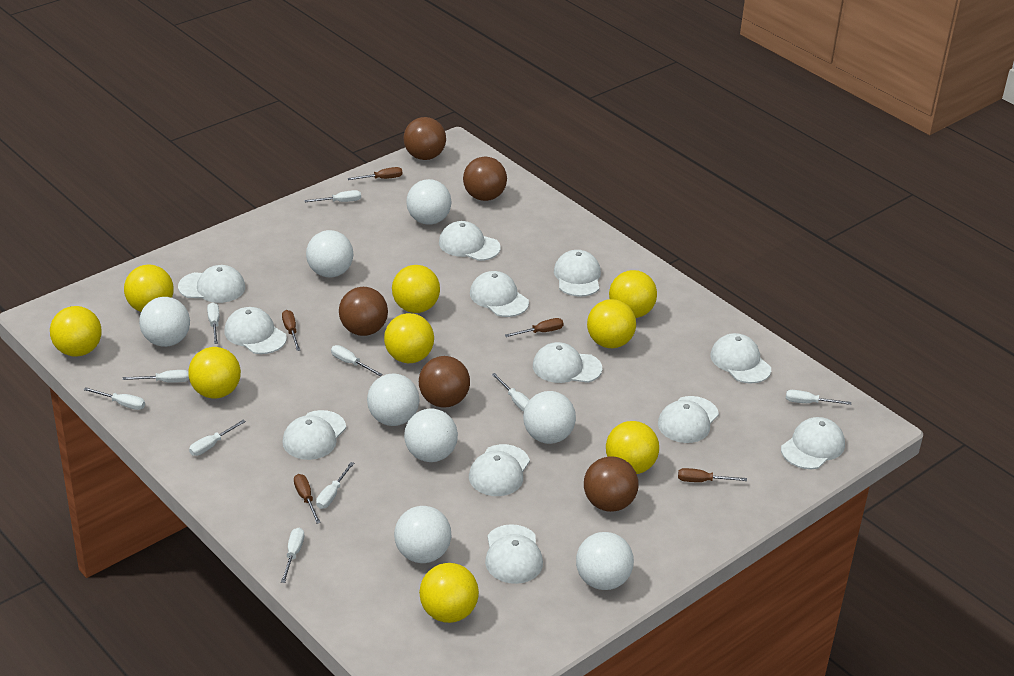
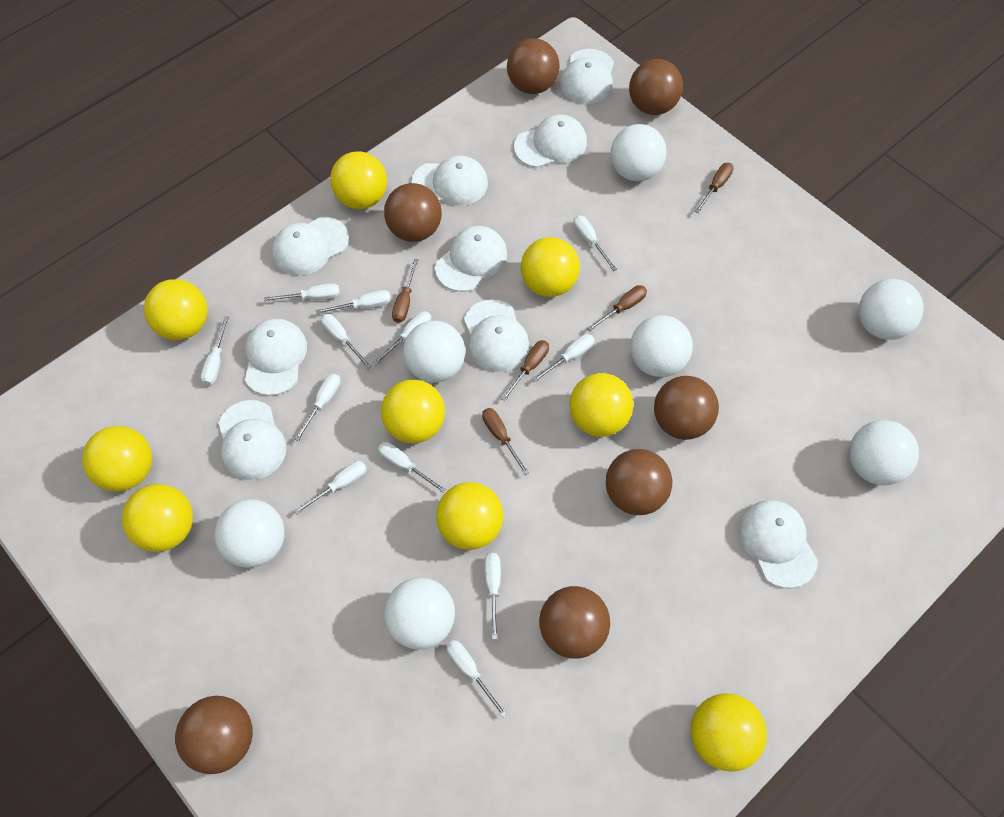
brown ball: [339,287,388,336] [404,117,446,160] [419,356,470,408] [463,157,507,201] [584,456,638,512] = 5 -> [175,696,253,774] [384,183,442,242] [507,38,560,94] [539,586,610,659] [606,449,672,515] [629,59,683,115] [654,376,719,440] = 7
white ball: [139,297,190,347] [306,230,353,277] [367,374,420,426] [394,506,451,563] [404,409,458,462] [406,179,451,225] [523,391,576,444] [576,532,634,590] = 8 -> [214,499,285,568] [384,577,455,650] [403,321,465,383] [611,124,667,181] [630,315,693,377] [849,420,919,485] [859,279,924,340] = 7
white cap: [178,265,245,303] [224,307,287,354] [282,410,346,460] [439,221,501,261] [469,444,530,496] [470,271,529,317] [485,524,543,584] [533,342,602,383] [554,250,601,297] [658,396,719,443] [710,333,771,384] [781,417,845,469] = 12 -> [218,400,287,480] [245,319,307,396] [272,217,349,275] [411,156,488,206] [435,226,507,292] [464,299,529,372] [514,115,587,168] [560,49,614,104] [738,500,818,589] = 9
white screwdriver: [84,387,145,410] [123,370,189,382] [189,420,246,456] [207,302,219,344] [281,528,304,583] [304,190,361,202] [316,462,354,509] [331,345,383,376] [492,373,530,412] [786,390,851,405] = 10 -> [201,317,229,385] [264,283,340,301] [294,461,367,515] [295,374,341,441] [316,290,391,314] [321,314,372,369] [373,311,431,365] [378,442,446,493] [447,640,507,717] [485,553,501,640] [532,334,595,382] [573,215,617,271] = 12

